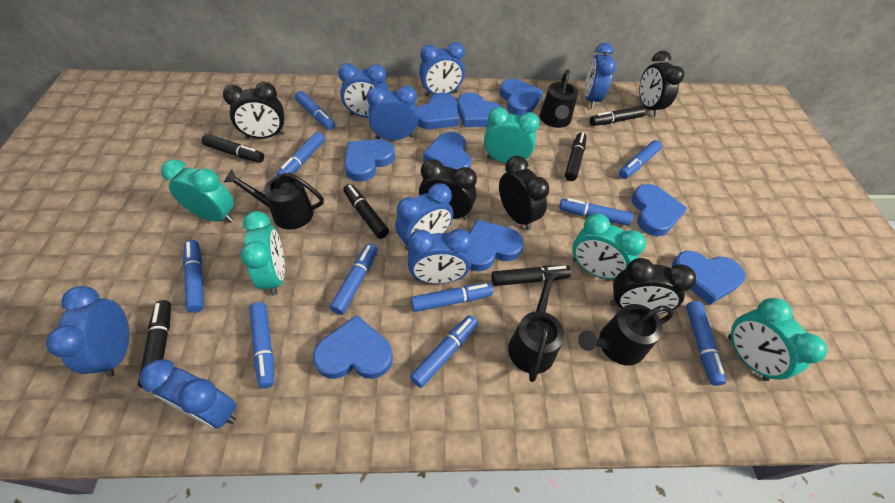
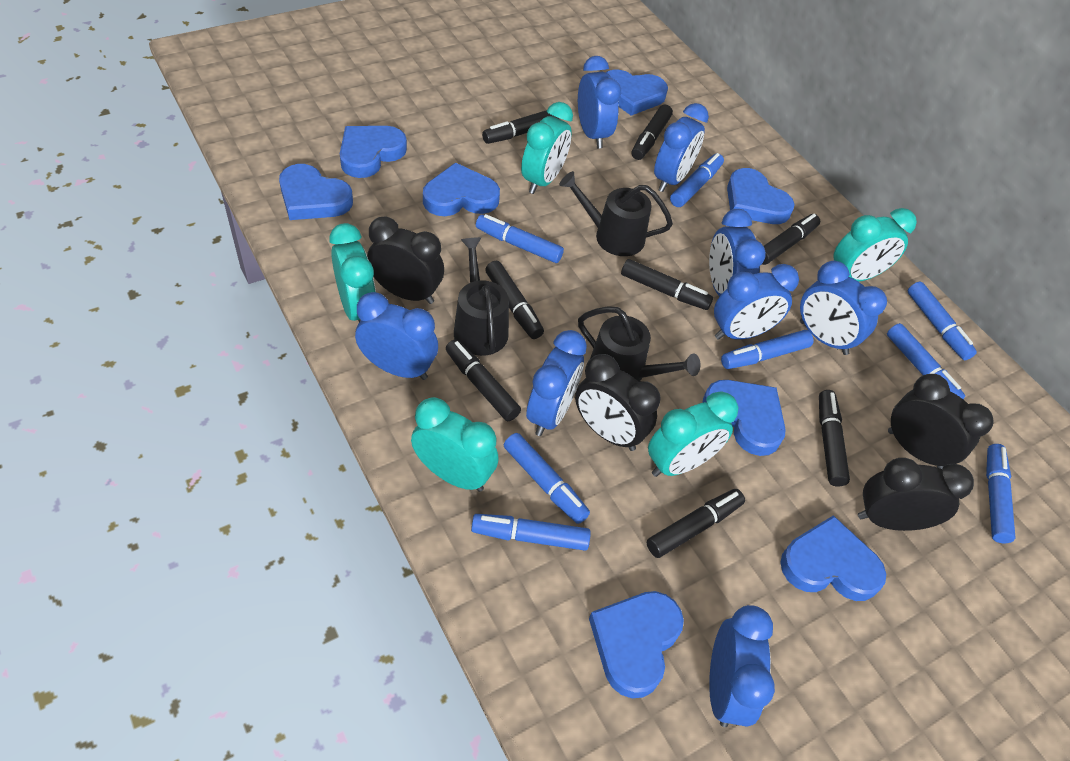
black clock: [223,82,285,139] [419,159,477,220] [499,155,549,230] [610,258,696,314] [639,51,684,117] = 5 -> [367,217,444,304] [575,354,661,451] [858,458,974,531] [888,374,993,469] = 4
black marker: [138,300,171,388] [202,134,264,163] [343,184,389,239] [492,265,571,286] [565,132,587,181] [590,106,646,126] = 6 -> [446,339,521,421] [482,110,559,144] [485,261,544,339] [621,259,713,310] [631,105,673,160] [647,489,745,558] [762,214,820,265] [819,390,850,487] = 8
black watering can: [223,169,324,230] [508,270,564,382] [540,69,578,128] [578,304,674,366] = 4 -> [454,237,509,356] [559,171,673,256] [578,306,700,382] = 3
blue heart: [313,315,393,379] [344,139,395,182] [417,92,459,129] [423,132,471,170] [457,92,503,127] [469,220,524,271] [500,79,543,116] [632,184,687,236] [671,251,745,305] = 9 -> [279,164,353,220] [340,126,407,178] [423,162,500,216] [589,591,684,698] [606,70,668,116] [702,380,786,456] [727,168,795,224] [780,515,886,601] = 8
blue marker: [183,240,204,313] [249,302,274,389] [277,132,325,176] [295,91,335,130] [330,243,378,315] [410,315,478,388] [411,283,493,312] [559,198,633,226] [619,140,662,179] [686,301,726,386] = 10 -> [471,514,591,551] [476,214,564,263] [504,433,590,524] [670,153,724,207] [721,330,813,369] [887,323,965,399] [908,281,977,360] [986,444,1016,543] = 8

